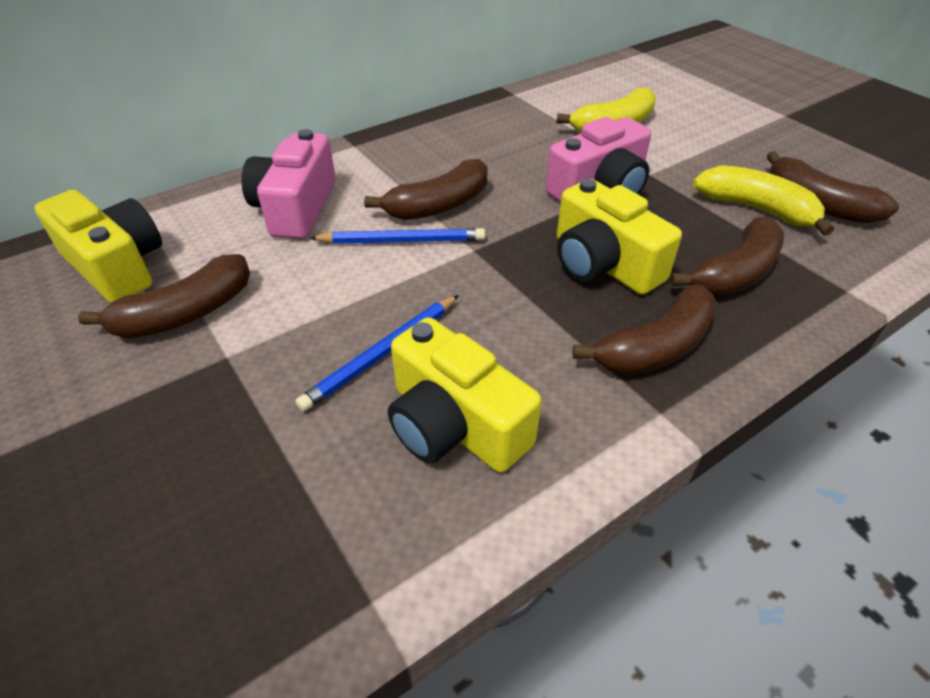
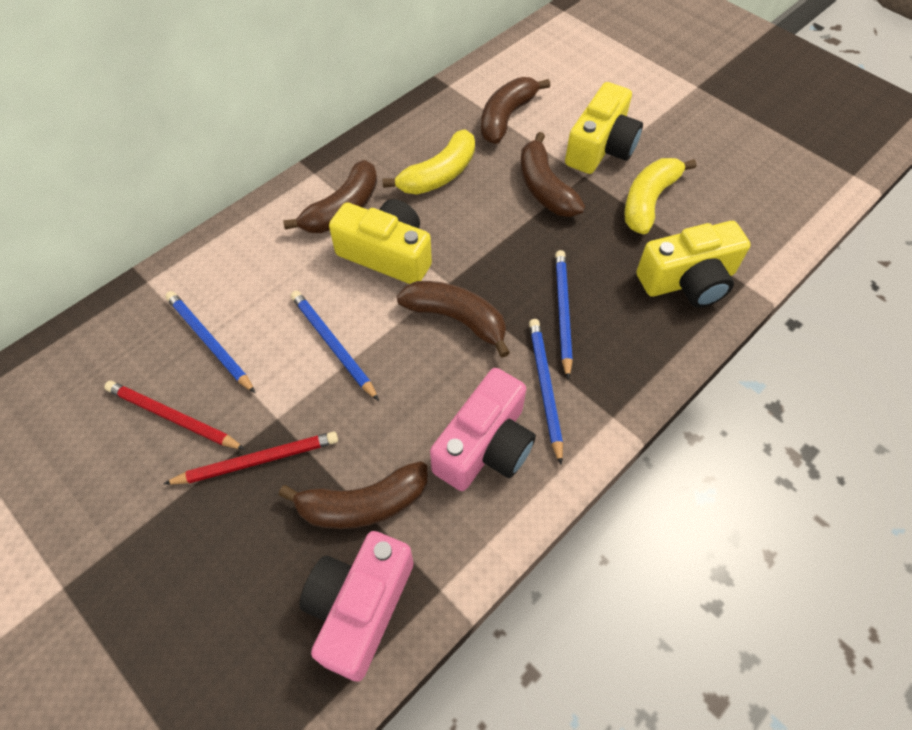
blue pencil: [295,295,459,411] [309,228,485,244] = 2 -> [165,291,255,393] [291,290,379,401] [529,319,563,465] [555,250,573,380] = 4
red pencil: none = 0 -> [104,381,245,450] [163,432,338,485] = 2

